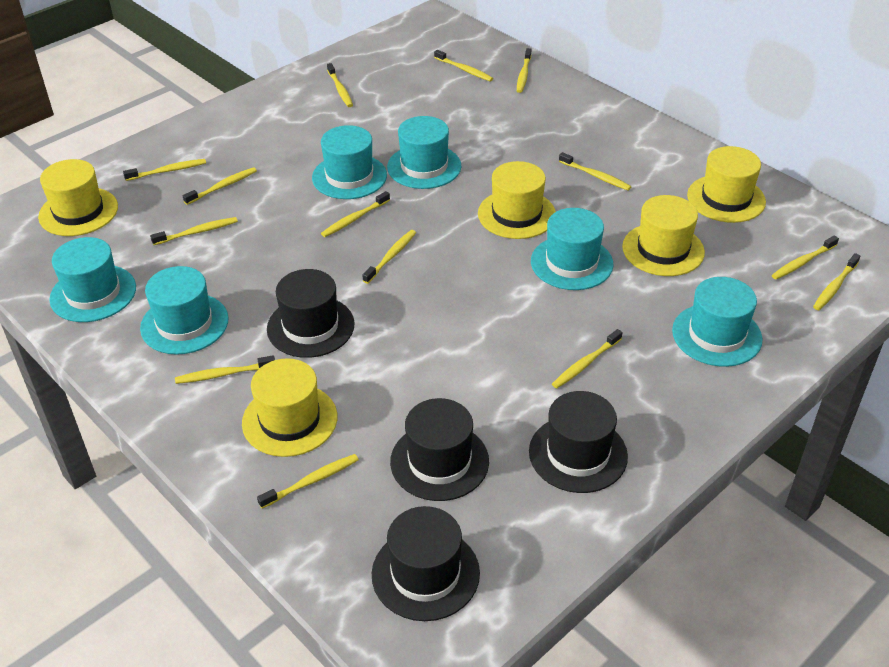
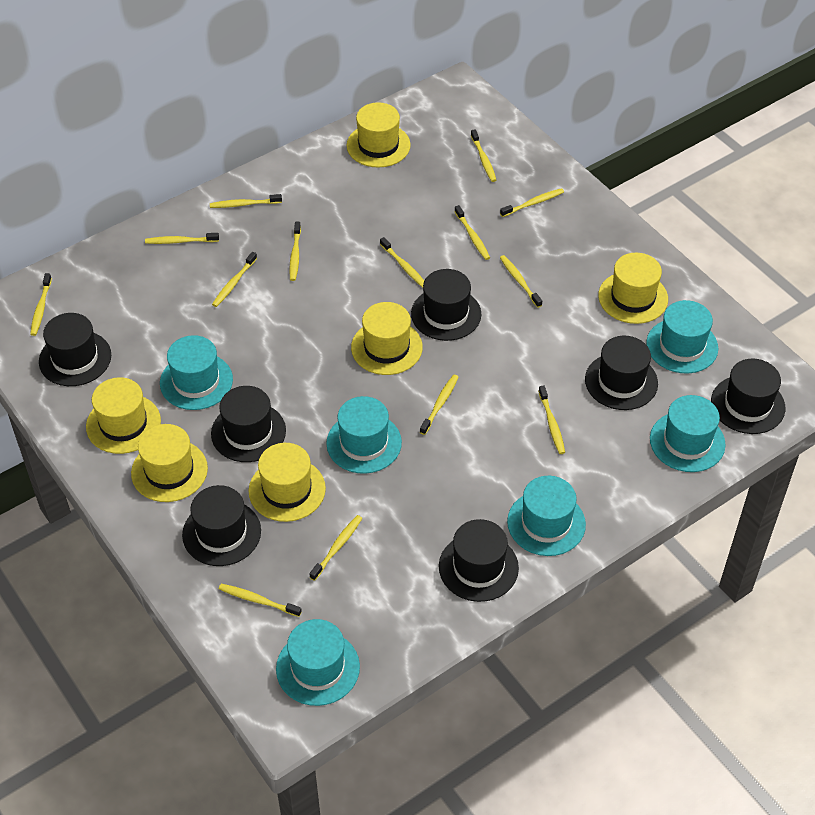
black hat: [267,269,355,358] [372,506,480,621] [390,398,489,501] [529,391,628,493] = 4 -> [39,313,111,386] [182,485,261,566] [211,386,286,462] [411,269,481,341] [439,519,519,602] [585,336,658,410] [711,359,785,434] = 7
yellow hat: [38,159,118,236] [242,358,337,457] [478,161,556,239] [622,195,705,276] [687,146,766,223] = 5 -> [86,377,161,454] [131,424,208,502] [249,443,326,522] [347,102,411,168] [351,302,423,375] [598,253,668,324] = 6

